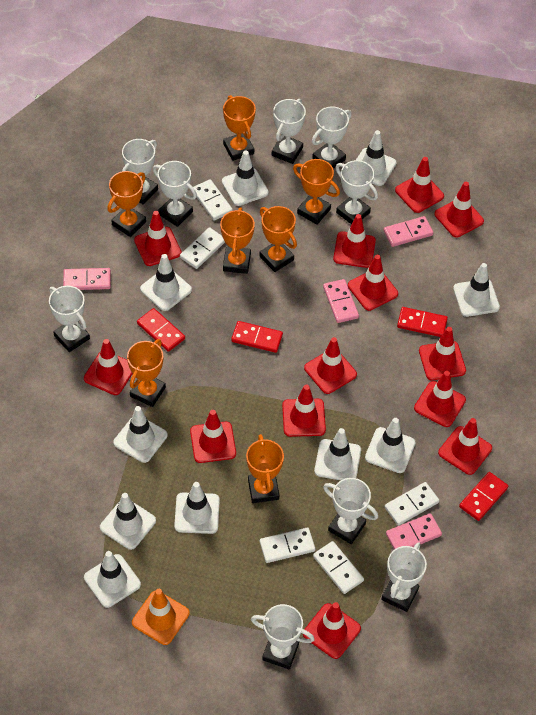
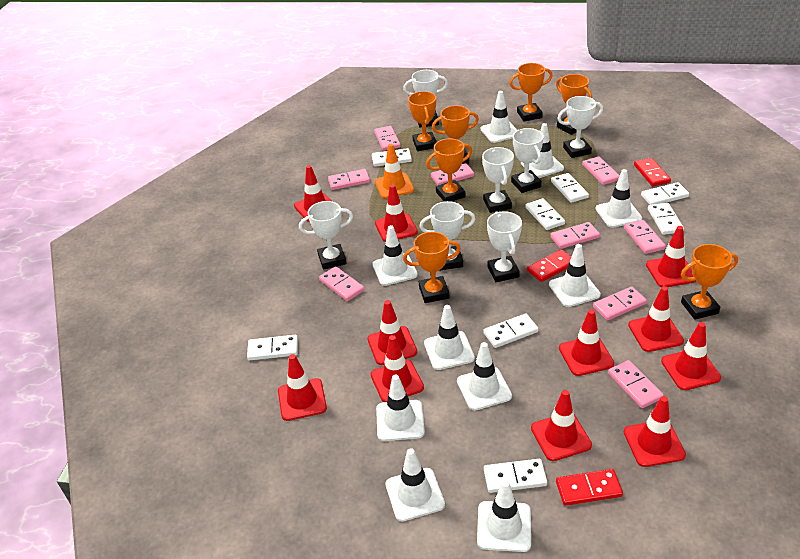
pink domino: [63,268,111,290] [323,279,359,323] [384,216,433,247] [386,513,442,549] = 4 -> [319,266,364,301] [328,169,370,190] [374,126,401,151] [431,163,474,186] [550,222,600,249] [582,156,620,185] [593,286,647,321] [608,360,664,408] [624,220,666,254] = 9
red domino: [137,308,185,352] [231,321,283,353] [397,307,448,337] [459,472,508,521] = 4 -> [527,249,572,282] [556,469,623,506] [634,158,671,186] = 3
red traffic cone: [84,339,133,395] [134,211,182,266] [190,410,236,463] [282,385,326,437] [303,602,361,659] [304,337,357,394] [333,214,376,268] [348,254,398,311] [395,157,444,213] [414,371,466,427] [419,327,466,380] [434,182,484,238] [438,418,492,475] = 13 -> [278,354,327,421] [294,165,331,222] [367,300,417,365] [371,335,424,402] [375,184,418,242] [531,390,592,461] [559,309,614,376] [624,396,686,467] [628,286,684,352] [646,226,696,287] [661,322,721,390] = 11
white domino: [180,227,225,269] [193,179,233,221] [260,528,315,563] [313,541,364,594] [385,482,439,526] = 5 -> [247,335,298,360] [372,148,412,167] [483,313,538,348] [484,459,547,493] [525,198,565,230] [551,173,589,203] [641,182,689,205] [648,203,684,235] = 8
white trophy: [49,286,90,352] [122,139,158,205] [153,161,197,227] [251,604,315,669] [272,99,306,164] [312,106,352,169] [323,478,378,544] [336,160,378,225] [381,542,427,612] = 9 -> [299,201,353,270] [403,70,448,127] [419,201,475,271] [482,147,514,213] [487,211,522,282] [511,128,544,193] [557,96,603,158] = 7

